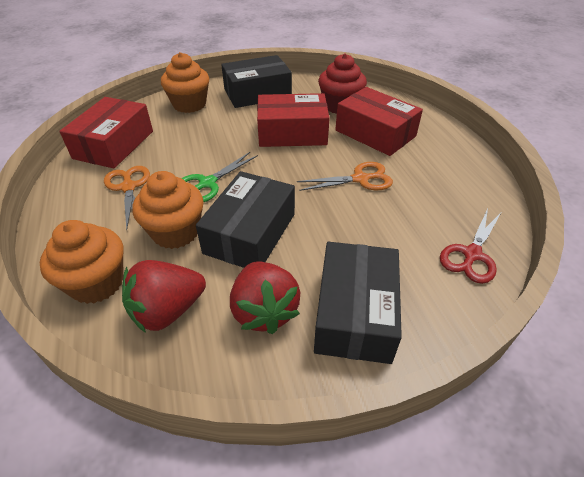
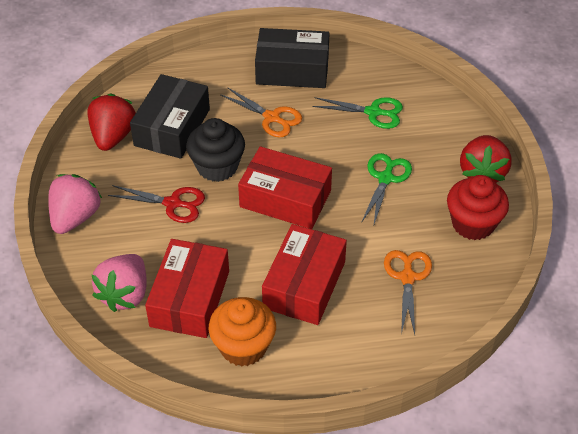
black box: [196,171,295,268] [221,55,292,108] [314,242,402,364] = 3 -> [130,74,210,159] [255,28,329,88] = 2
black cupcake: none = 0 -> [186,118,245,182] = 1
green scissors: [181,152,258,202] = 1 -> [312,97,403,129] [361,153,412,227] = 2
orange cupcake: [40,220,124,304] [132,171,204,249] [161,52,209,113] = 3 -> [209,297,276,367] = 1
pink strawberry: none = 0 -> [48,174,102,234] [92,254,147,312] = 2

